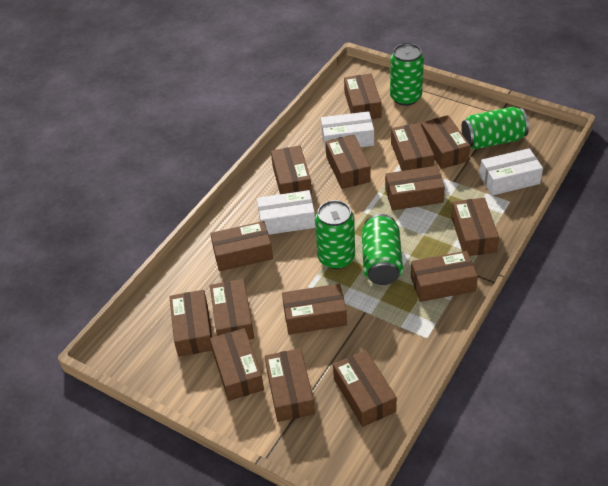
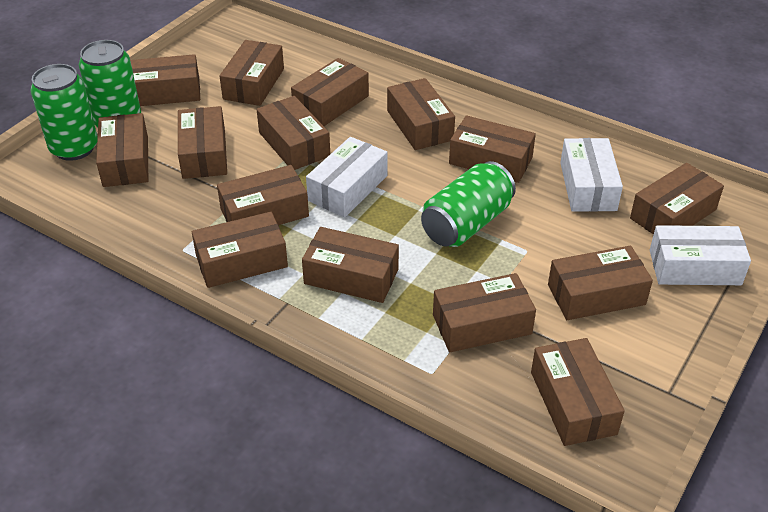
green can: [315,200,355,269] [362,214,403,285] [390,43,424,106] [461,107,529,149] = 4 -> [30,64,98,161] [79,40,141,127] [421,161,516,247] = 3

